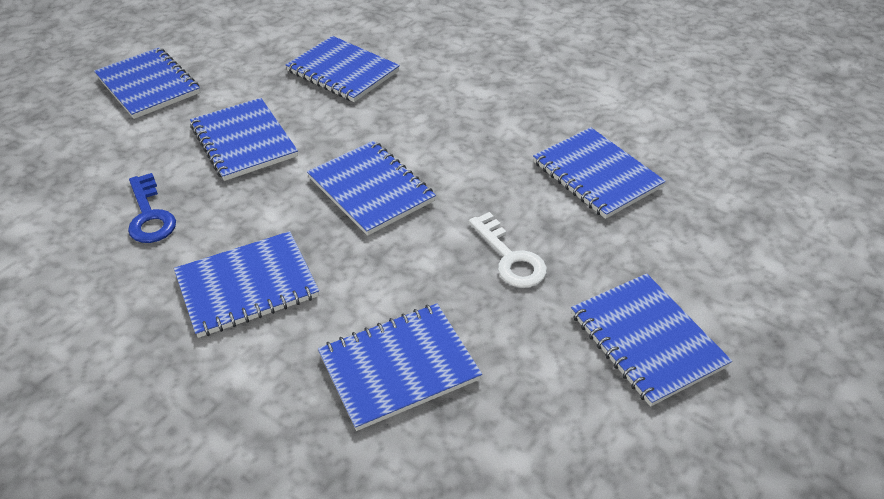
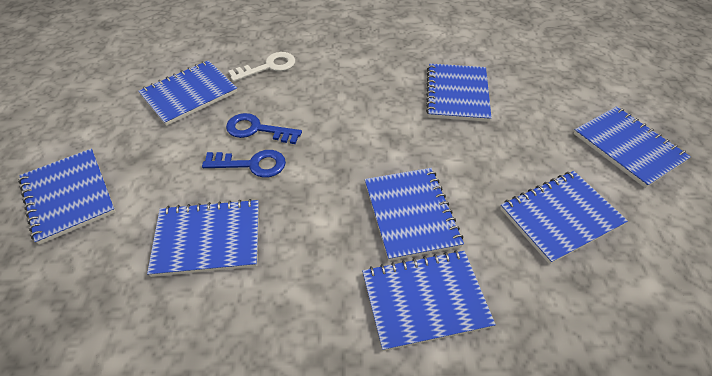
blue key: [128,173,176,243] = 1 -> [202,150,286,178] [226,113,302,144] = 2

